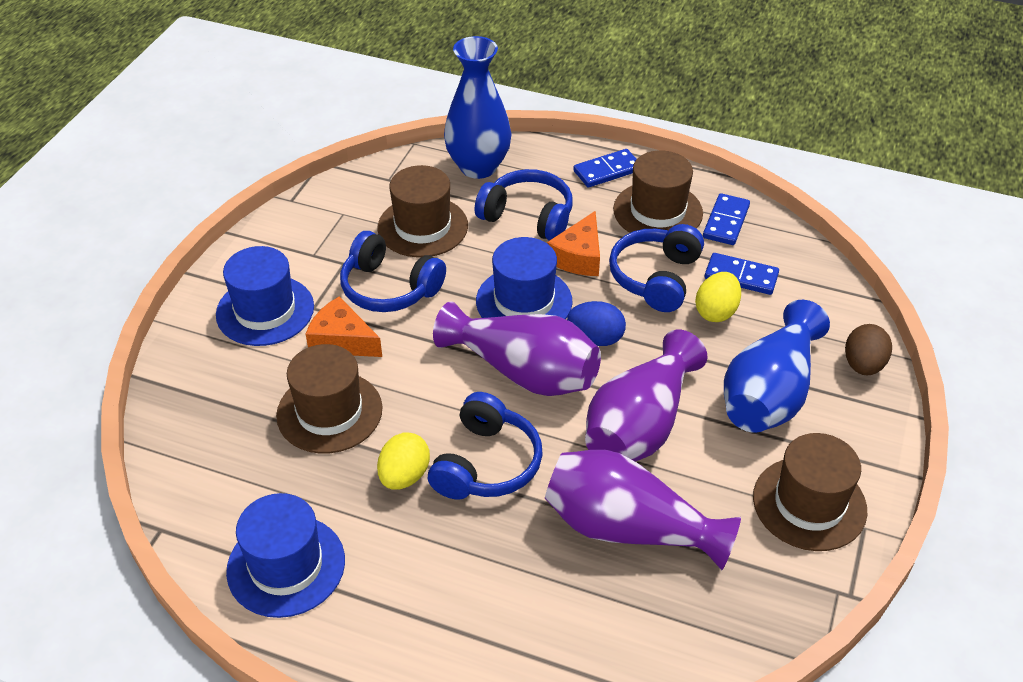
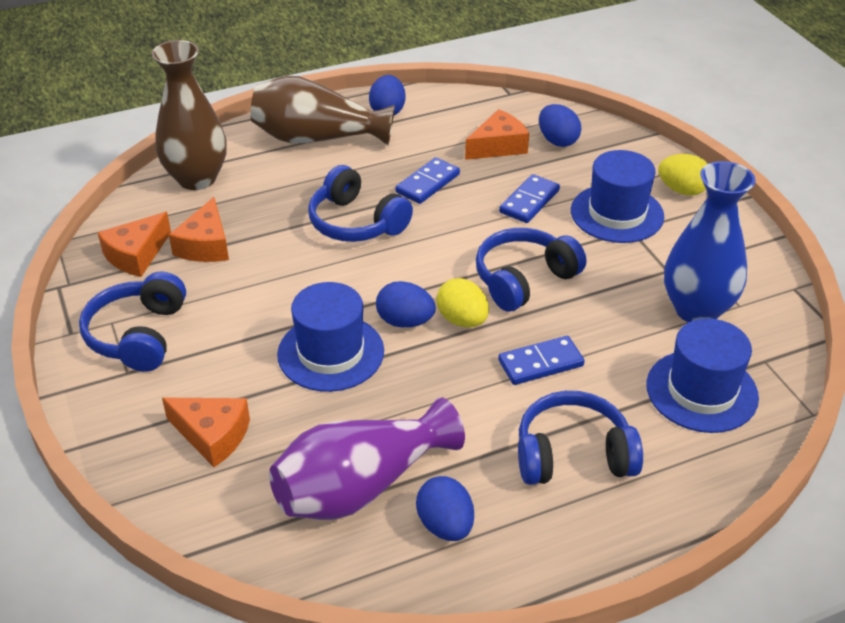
blue egg: [567,301,626,346] = 1 -> [369,75,406,115] [376,281,436,327] [416,476,474,541] [539,104,582,147] = 4
blue vase: [444,36,512,179] [724,300,830,433] = 2 -> [664,161,756,322] = 1
brown egg: [845,324,892,375] = 1 -> none = 0
brown hat: [276,344,382,454] [377,165,468,257] [613,150,703,233] [753,433,867,551] = 4 -> none = 0
brown vase: none = 0 -> [152,40,227,190] [250,76,395,146] = 2
orange cheese: [306,296,382,357] [547,211,600,276] = 2 -> [98,212,171,277] [162,398,250,467] [169,197,229,262] [465,109,529,160] = 4
purple vase: [433,301,601,396] [545,449,741,570] [585,330,707,461] = 3 -> [269,397,465,520] = 1

